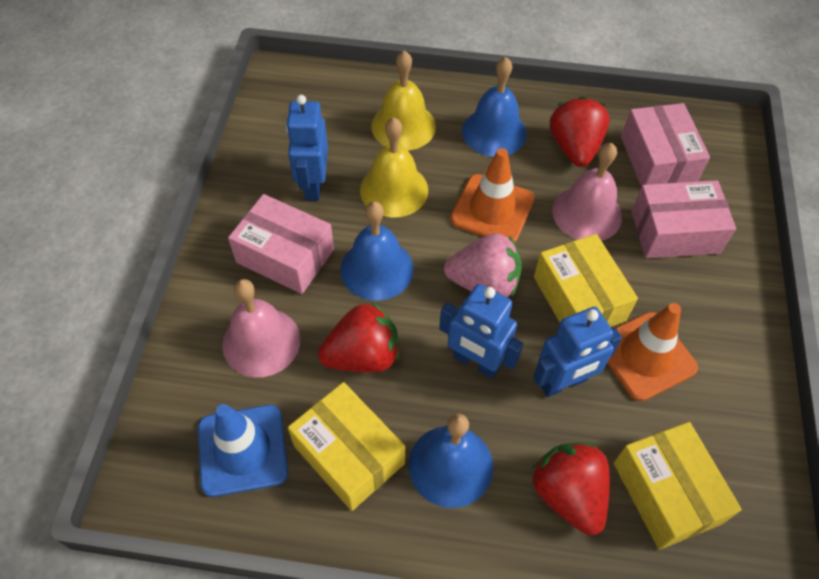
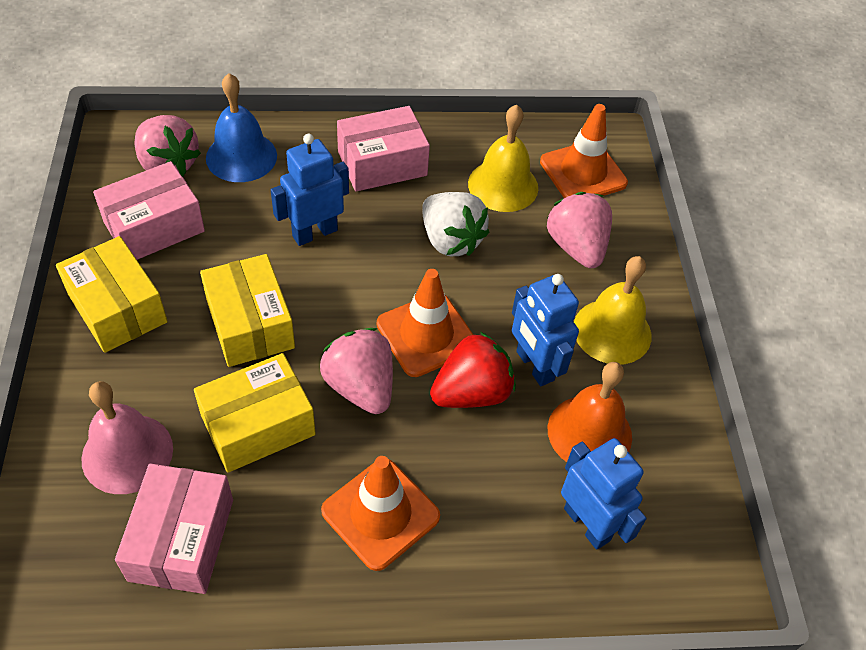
blue bell: [341,201,413,301] [409,413,493,508] [462,57,527,157] = 3 -> [206,73,277,182] = 1
blue traffic cone: [198,404,288,497] = 1 -> none = 0
orange bell: none = 0 -> [548,362,632,462] = 1
orange traffic cone: [450,148,535,243] [607,303,698,401] = 2 -> [321,456,440,571] [377,269,473,377] [540,104,628,198] = 3
pink bell: [222,279,300,377] [552,143,622,241] = 2 -> [81,381,173,494] = 1
pink strawberry: [444,233,522,298] = 1 -> [135,115,201,177] [320,328,393,414] [547,192,612,268] = 3
red strawberry: [318,302,399,373] [531,443,610,536] [550,96,610,167] = 3 -> [430,332,516,408] = 1
white strawberry: none = 0 -> [422,192,490,256] = 1

